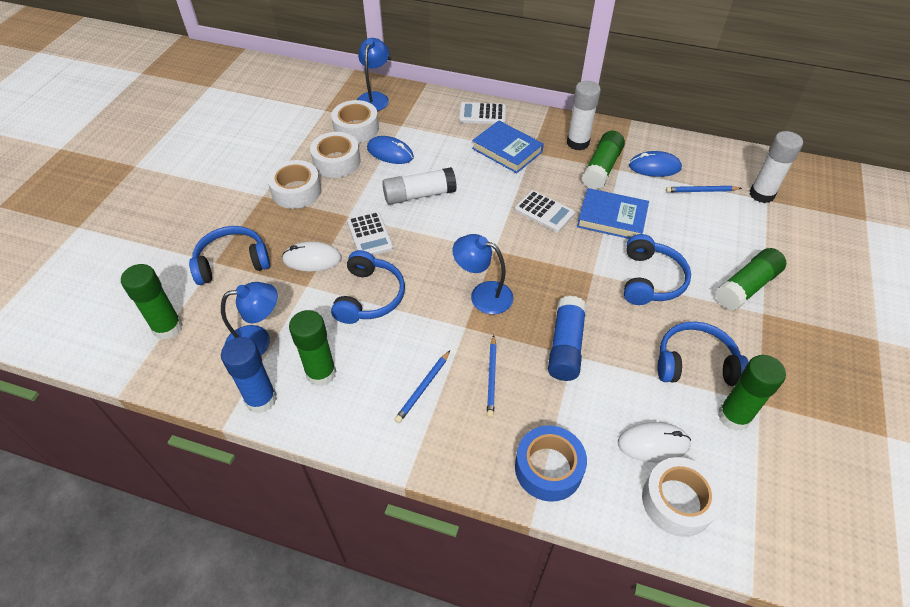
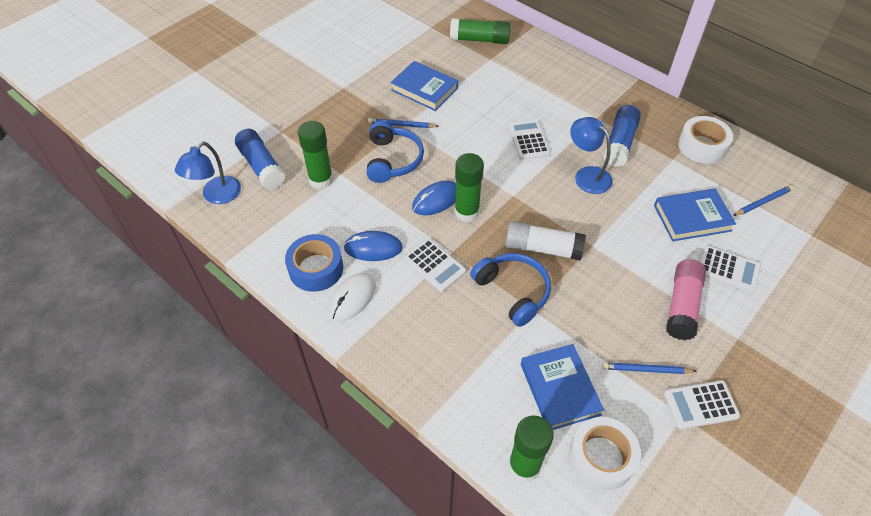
blue book: [472,120,544,173] [577,188,649,239] = 2 -> [390,61,458,111] [521,344,604,430] [654,189,736,241] = 3
blue headphones: [189,226,270,285] [331,250,405,324] [624,234,691,305] [657,322,749,386] = 4 -> [367,121,424,183] [470,253,551,327] = 2
blue lamp: [221,282,278,356] [357,38,389,111] [452,234,513,314] = 3 -> [175,141,241,204] [570,117,613,194] = 2
green glue stick: [121,264,183,340] [289,310,336,386] [582,131,625,190] [715,248,786,310] [718,355,786,431] = 5 -> [298,121,333,189] [450,18,511,44] [454,153,484,222] [508,415,554,482] = 4
pink glue stick: none = 0 -> [666,259,706,340] = 1
white calculator: [347,211,393,255] [459,102,506,124] [515,190,575,232] = 3 -> [404,239,466,292] [509,120,550,160] [664,380,740,429] [699,246,761,293] = 4
white glue stick: [382,167,457,205] [567,81,601,151] [750,131,803,203] = 3 -> [505,221,586,261] = 1
white mouse: [282,241,342,272] [618,422,691,463] = 2 -> [329,273,376,321] = 1
white tape: [267,160,321,209] [310,132,361,178] [331,100,379,143] [642,457,722,537] = 4 -> [569,417,641,491] [678,116,733,164] = 2

